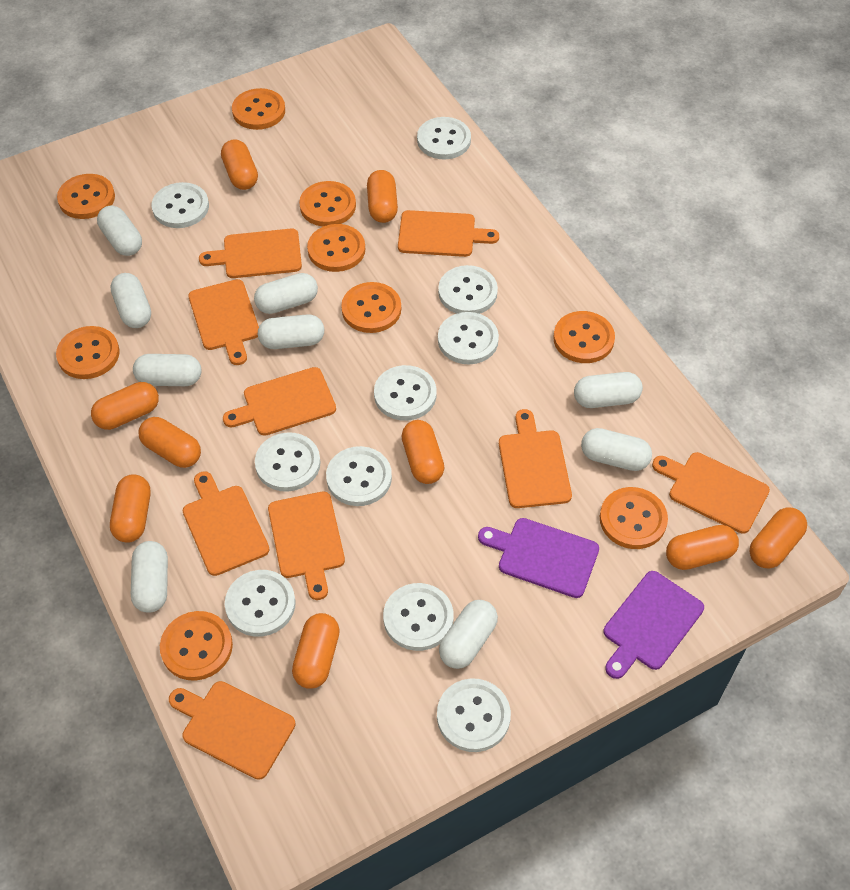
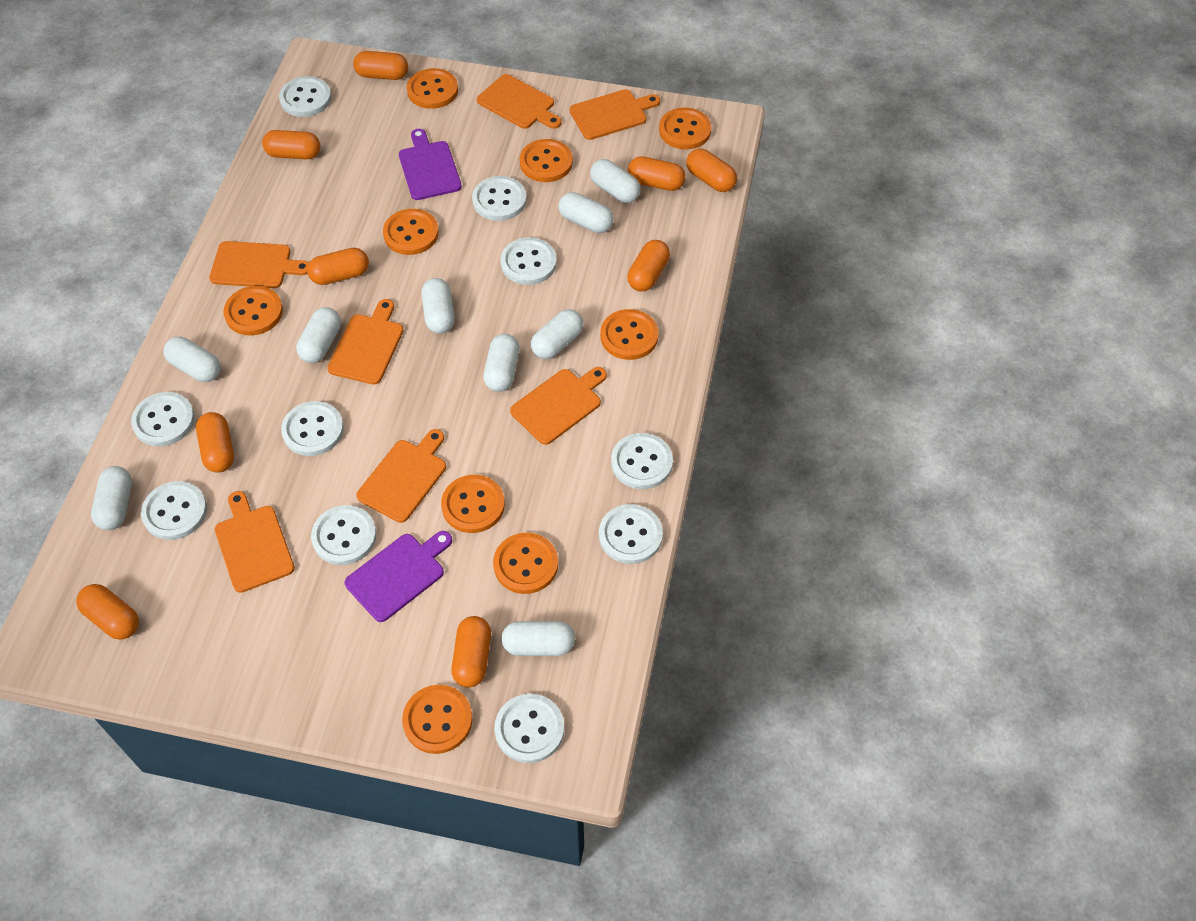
orange cutting board: [169,681,295,780] [183,471,270,576] [188,279,259,365] [199,229,302,278] [223,367,336,436] [268,491,345,600] [398,210,499,257] [499,409,572,508] [652,452,770,534] = 9 -> [209,241,309,288] [215,491,295,593] [327,299,404,385] [356,429,446,523] [477,74,562,129] [510,367,607,445] [569,89,660,140] = 7

